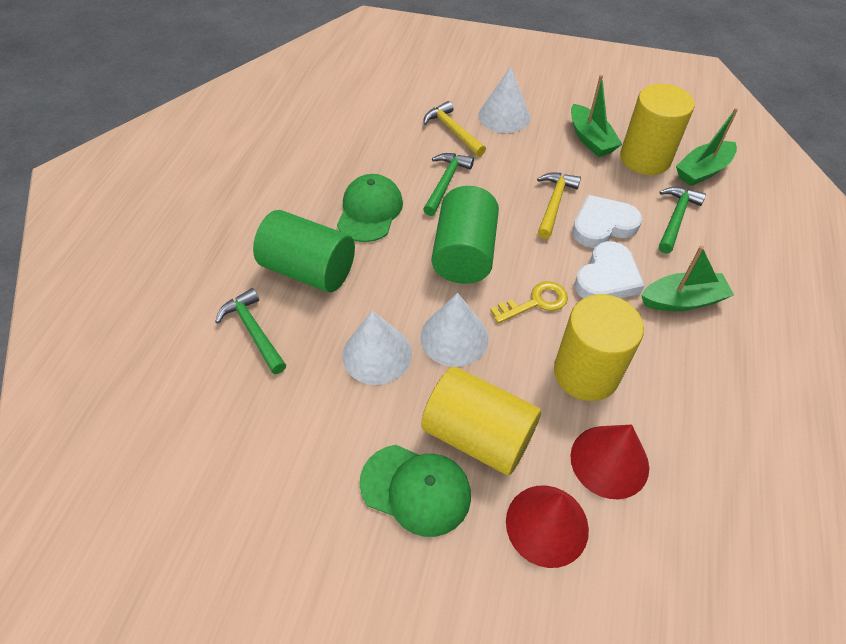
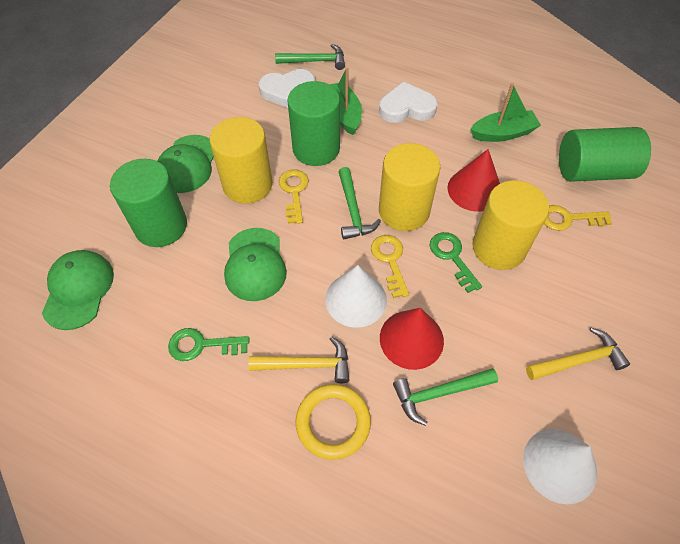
green boat: [571,75,622,157] [641,246,734,311] [676,108,738,186] = 3 -> [329,68,362,135] [470,83,541,142] = 2
green cap: [337,174,403,242] [360,445,471,537] = 2 -> [42,250,114,330] [157,135,214,193] [224,228,287,301] = 3
green cylinder: [253,210,355,292] [432,186,499,284] = 2 -> [110,159,187,247] [287,81,340,166] [559,127,651,182] = 3
green key: none = 0 -> [168,328,249,361] [430,232,482,293] = 2
white cone: [342,311,412,385] [420,293,489,367] [479,67,530,133] = 3 -> [325,265,387,328] [523,429,597,504] = 2
yellow key: [490,281,568,324] = 1 -> [279,169,309,224] [371,235,409,298] [544,205,612,231] = 3
yellow ring: none = 0 -> [296,384,371,460] = 1

